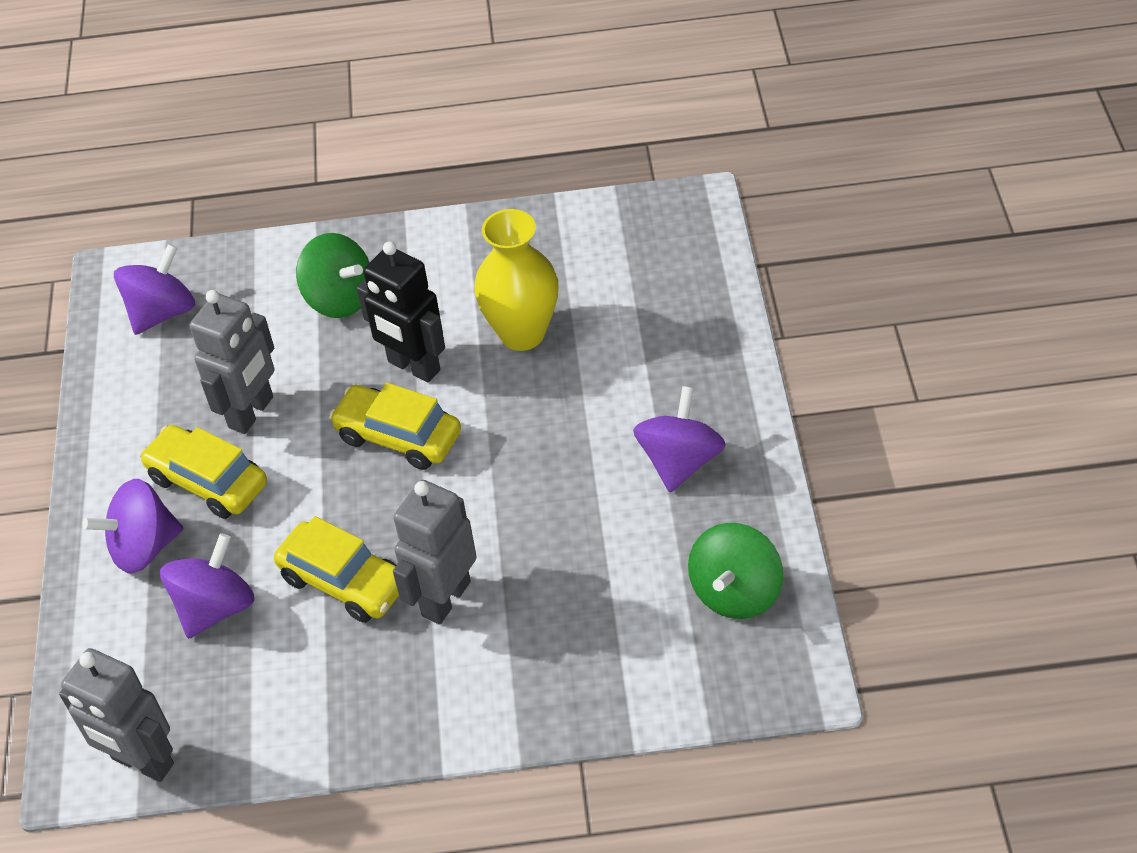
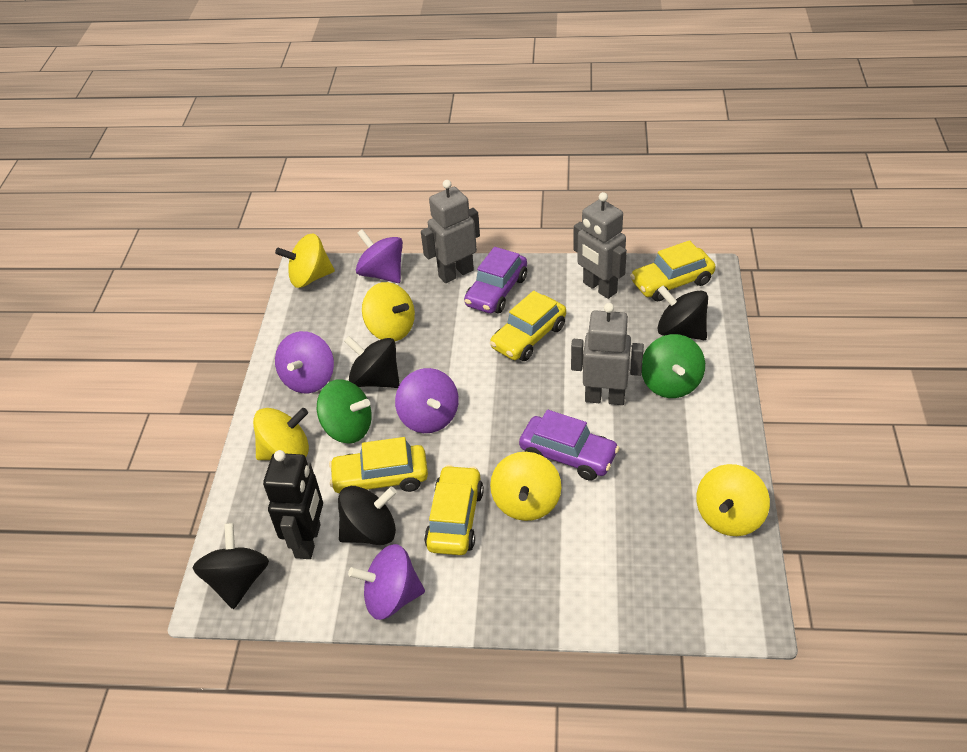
black spinning top: none = 0 -> [193,523,269,609] [338,486,397,545] [344,336,400,388] [657,286,708,340] = 4
purple car: none = 0 -> [464,247,527,313] [519,410,620,481] = 2
yellow car: [140,425,267,519] [274,516,399,623] [329,383,461,470] = 3 -> [329,437,428,493] [424,465,484,555] [490,291,566,361] [630,240,716,301] = 4
yellow spinning top: none = 0 -> [253,408,309,460] [275,234,335,288] [362,282,415,341] [490,452,561,521] [697,464,770,536] = 5
yellow vase: [474,209,558,351] = 1 -> none = 0

